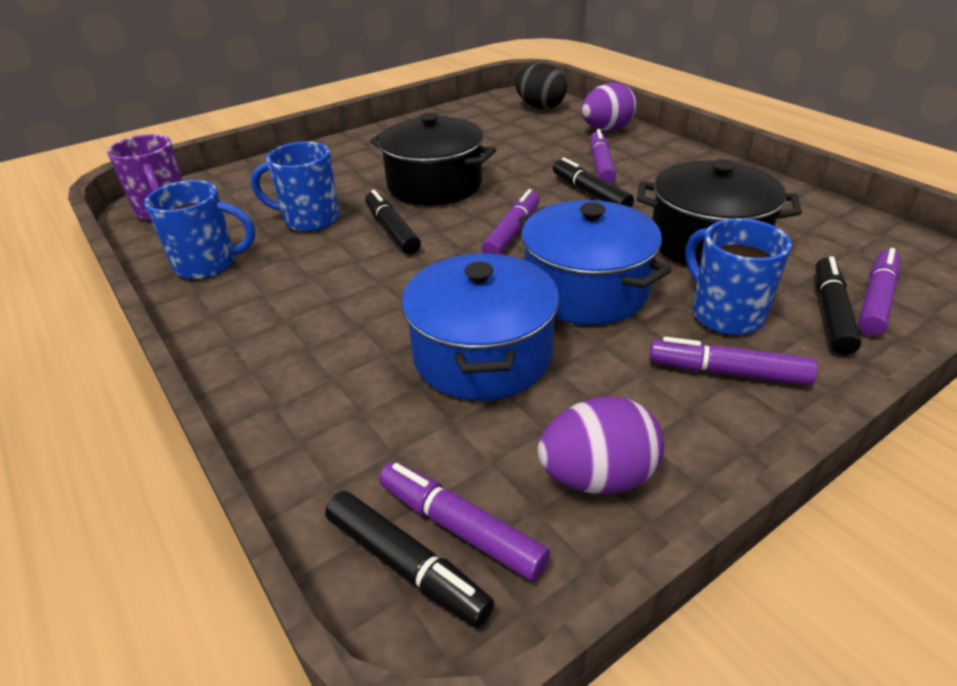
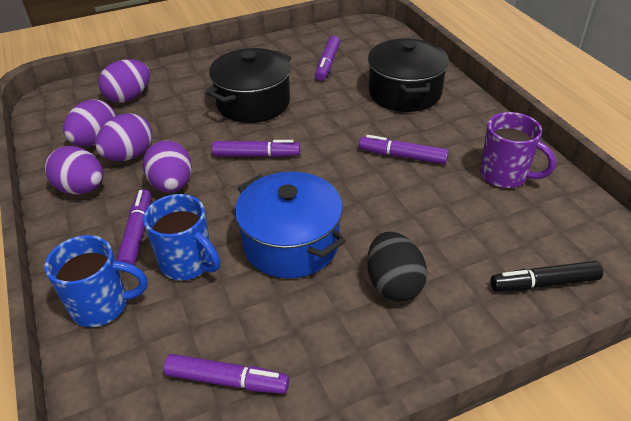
black marker: [325,491,494,628] [365,190,421,255] [553,157,634,207] [815,256,861,355] = 4 -> [490,261,603,292] = 1
blue mug: [144,180,255,280] [251,141,339,232] [685,219,792,336] = 3 -> [44,235,148,327] [143,194,220,280] = 2
blue pot: [401,253,559,401] [519,200,671,325] = 2 -> [235,172,346,278] = 1
purple egg: [537,397,664,494] [581,82,637,131] = 2 -> [44,146,104,195] [63,99,116,146] [95,113,152,161] [98,59,150,103] [143,140,192,193] = 5

